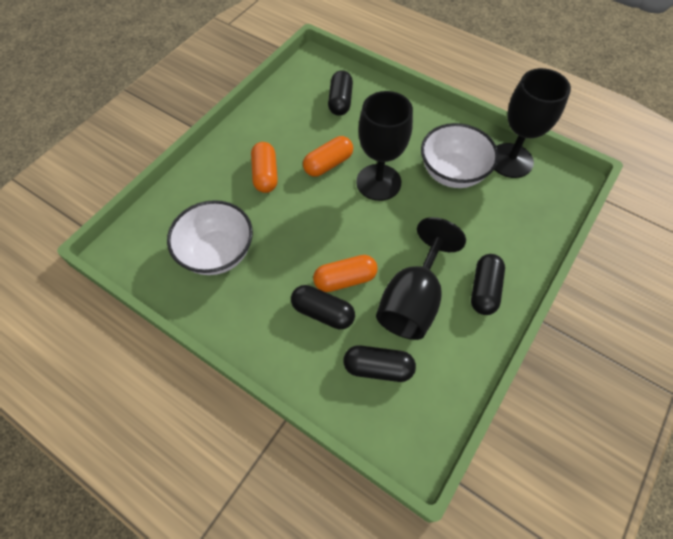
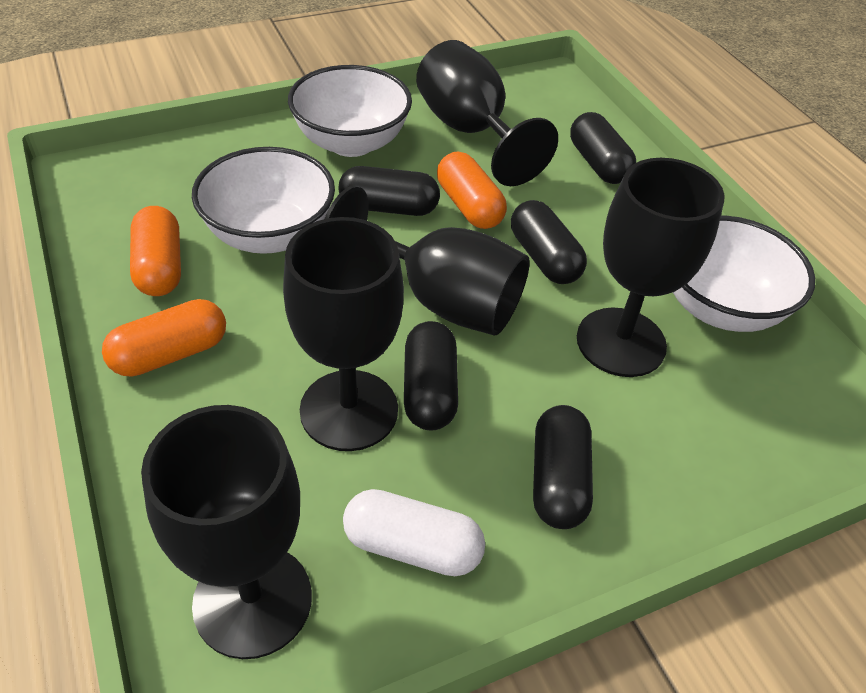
black capsule: [291,285,355,329] [328,70,353,116] [343,345,416,382] [471,254,505,315] = 4 -> [339,166,440,216] [404,321,458,431] [511,200,587,284] [533,405,593,529] [570,112,636,184] = 5
black goblet: [356,91,413,201] [376,217,466,340] [494,68,571,178] = 3 -> [141,405,312,659] [283,217,404,451] [324,186,530,336] [416,40,558,186] [577,158,725,377] = 5
white bowl: [167,200,253,275] [421,123,499,188] = 2 -> [192,147,335,254] [288,65,412,157] [673,216,815,332] = 3
white capsule: none = 0 -> [343,489,485,576] = 1

